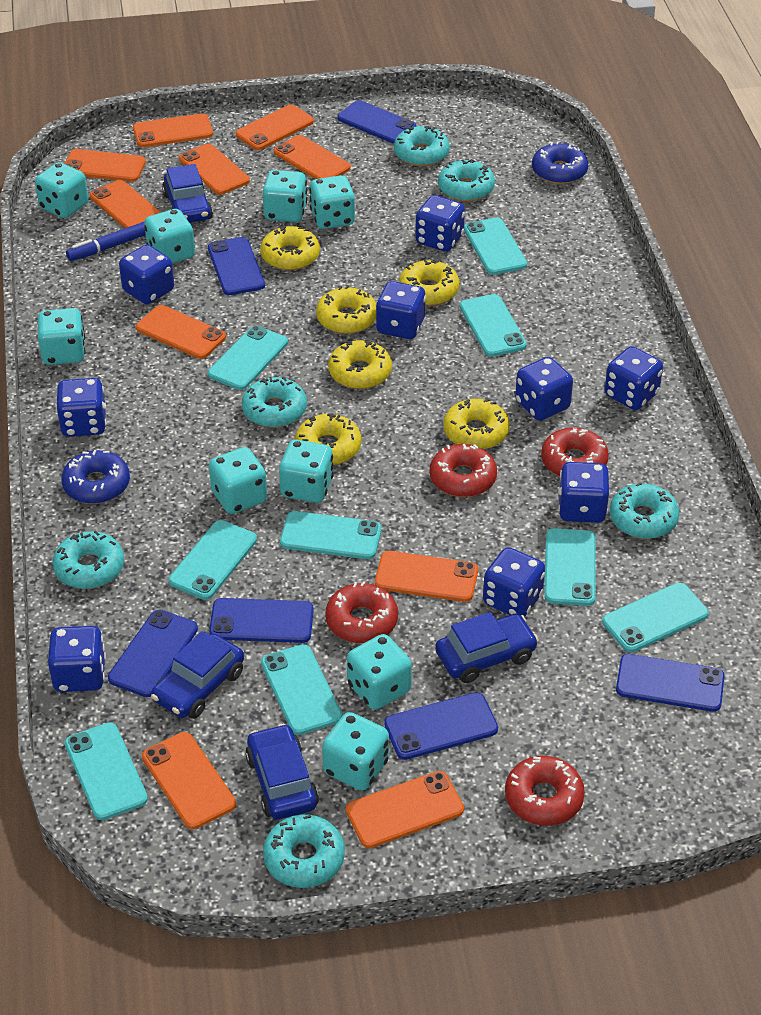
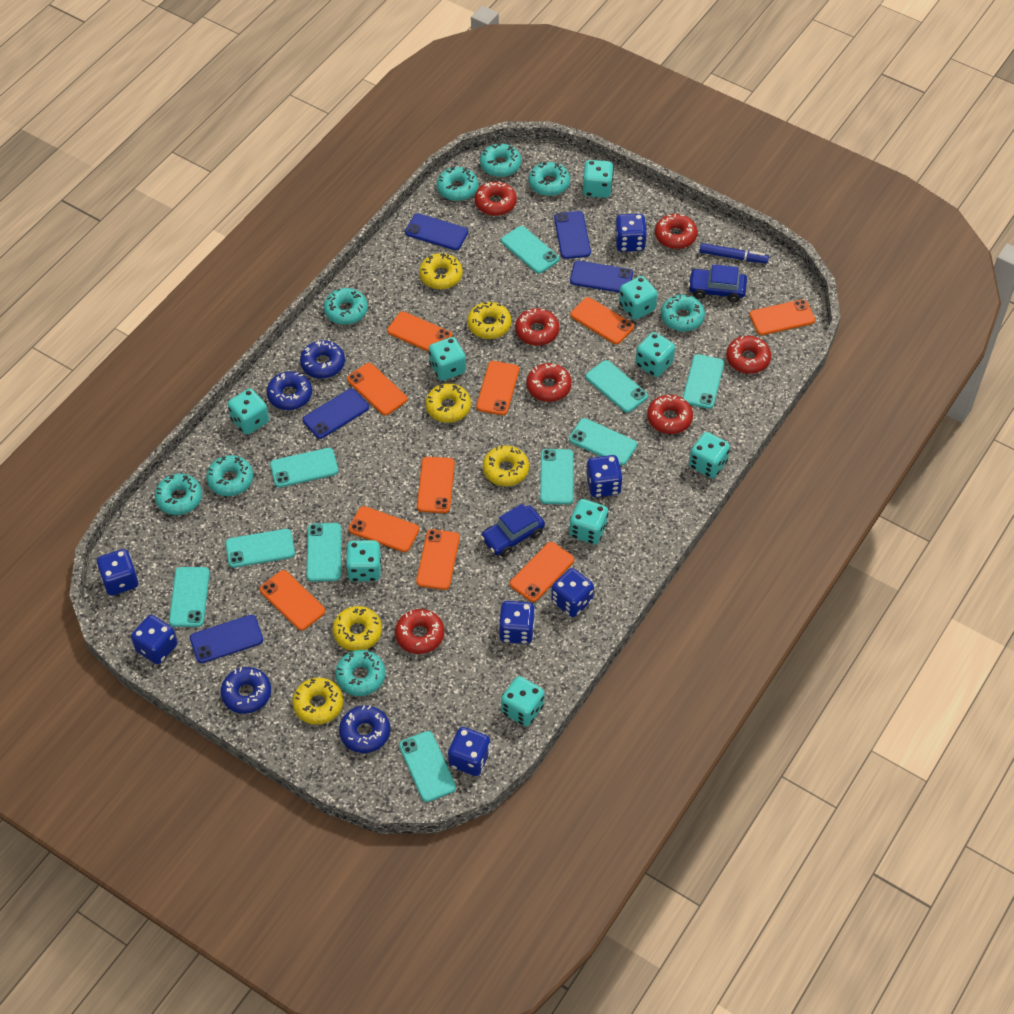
blue car: [151,631,244,719] [162,164,213,223] [245,724,319,819] [435,612,539,683] = 4 -> [481,504,545,557] [688,264,747,302] = 2
blue dice: [48,626,106,692] [56,378,106,437] [119,245,174,304] [376,281,426,339] [415,195,465,252] [483,547,545,617] [515,357,573,421] [558,462,609,523] [605,346,663,410] = 9 -> [96,549,139,596] [131,615,178,664] [448,727,491,776] [499,601,535,644] [551,568,594,617] [586,455,623,497] [615,214,647,252] = 7
blue donut: [61,450,130,504] [532,141,588,184] = 2 -> [221,667,271,714] [267,371,312,410] [300,340,345,378] [339,705,390,753] = 4
blue phone: [108,610,198,697] [208,237,265,295] [209,598,314,643] [338,100,417,144] [384,692,498,760] [616,654,725,712] = 6 -> [190,615,263,663] [303,388,369,439] [405,213,468,250] [554,211,591,259] [570,261,633,293] = 5
red donut: [326,581,398,643] [430,444,497,497] [505,756,585,826] [541,427,609,476] = 4 -> [395,609,444,654] [475,181,517,216] [515,308,559,346] [526,363,572,402] [647,394,693,434] [655,214,698,249] [726,336,771,374] = 7
turquoise donut: [53,531,124,589] [242,377,307,428] [263,815,345,888] [394,126,450,166] [438,159,495,202] [610,482,679,539] = 6 -> [155,474,202,515] [206,455,253,496] [324,288,368,325] [335,650,385,696] [437,167,478,201] [480,143,521,177] [529,162,570,196] [661,295,705,332] = 8
turquoise phone: [65,723,148,820] [169,520,257,600] [208,326,288,390] [261,644,342,735] [280,511,382,559] [460,294,527,357] [464,218,527,275] [544,528,596,606] [602,583,709,652] = 9 -> [169,567,210,627] [226,529,295,568] [270,448,338,487] [307,523,341,582] [399,731,456,802] [501,226,559,274] [540,449,574,504] [569,418,637,465] [586,360,648,413] [683,354,724,409] = 10

